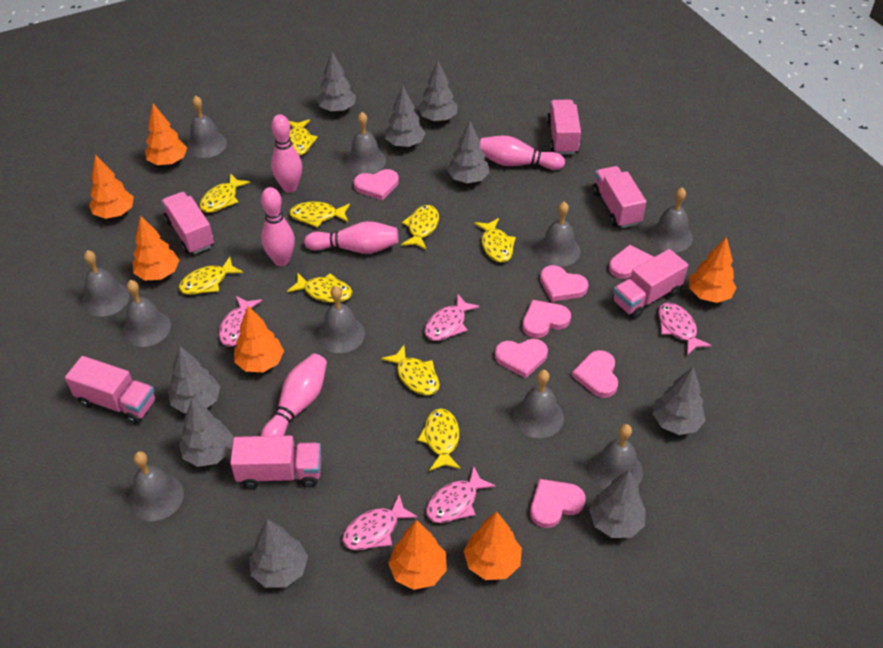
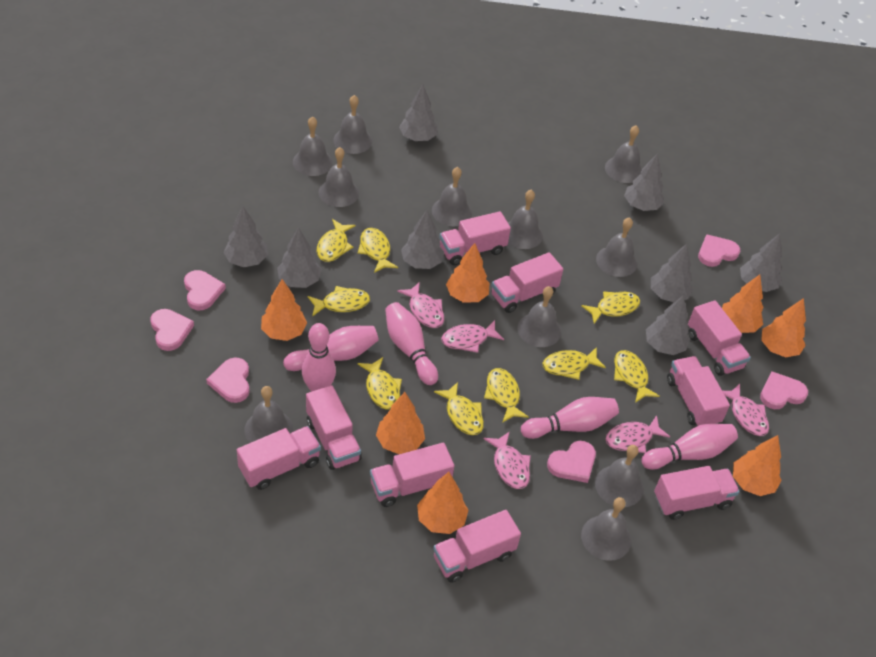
grey bell: [82,250,129,317] [123,280,171,347] [128,451,184,521] [186,95,227,158] [317,286,365,353] [345,112,386,174] [513,370,564,438] [536,202,580,267] [589,424,643,490] [648,187,693,252] = 10 -> [244,386,293,443] [293,116,333,176] [319,147,359,207] [333,95,372,154] [432,167,472,226] [508,190,543,249] [517,286,561,347] [581,497,631,561] [595,445,644,507] [596,217,637,277] [605,126,642,183] = 11
grey tree: [168,346,220,413] [179,398,233,467] [249,519,308,588] [317,52,356,112] [385,86,425,147] [418,61,458,122] [447,121,490,183] [589,470,646,538] [652,367,706,435] = 9 -> [224,207,268,267] [277,227,322,288] [399,84,438,141] [401,210,444,269] [624,153,664,211] [646,296,690,355] [651,243,693,302] [740,233,782,292] = 8
pink heart: [354,169,399,200] [495,339,548,378] [522,300,571,338] [530,479,586,528] [540,265,588,302] [572,350,618,398] [609,245,653,279] = 7 -> [150,309,194,351] [184,270,226,310] [206,358,250,403] [547,441,596,483] [698,234,740,267] [760,371,808,409] = 6
pink truck: [65,356,156,424] [161,192,214,254] [230,435,321,489] [547,100,581,155] [593,166,646,228] [612,249,688,319] = 6 -> [237,426,321,490] [306,385,361,470] [370,443,454,507] [433,510,521,583] [439,211,511,265] [491,252,563,313] [654,466,740,520] [667,356,730,426] [688,300,751,376] = 9

